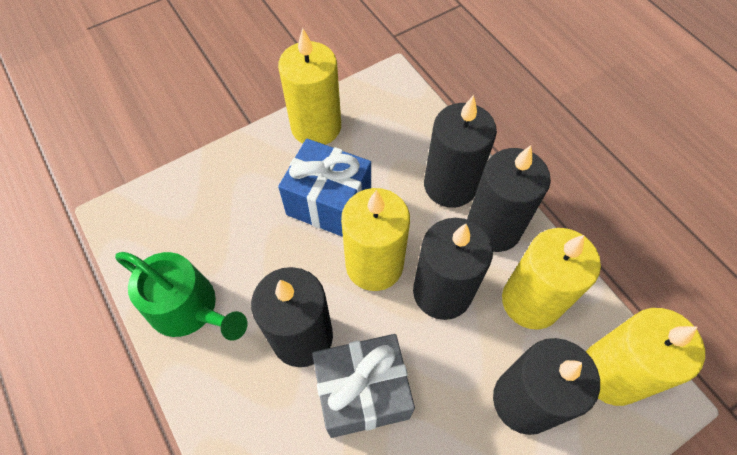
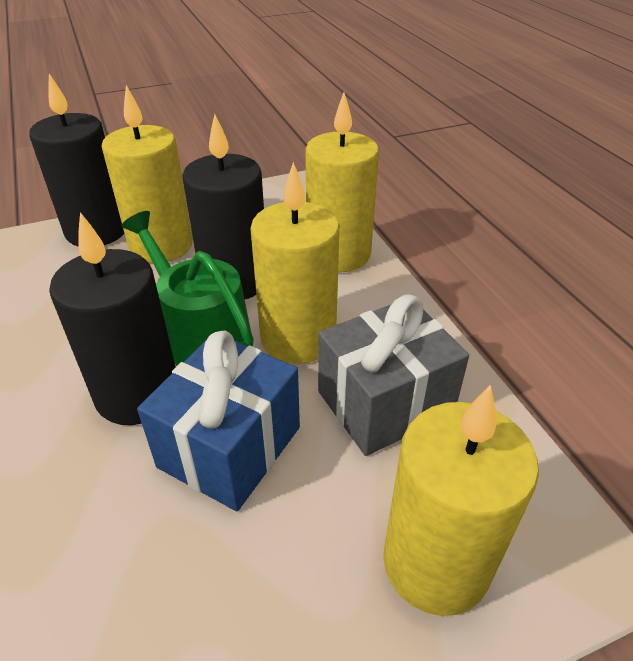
black candle: [251,267,333,367] [413,218,493,320] [424,95,497,208] [467,145,551,252] [493,338,600,435] = 5 -> [29,74,124,247] [49,212,176,425] [182,114,264,299] = 3

